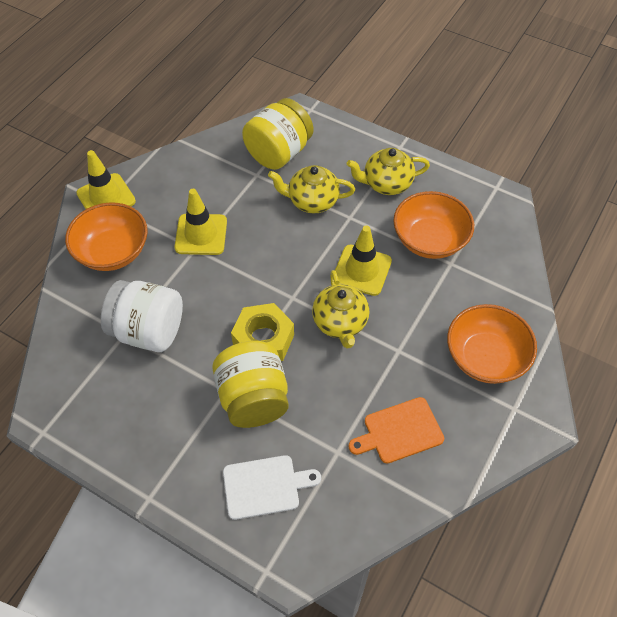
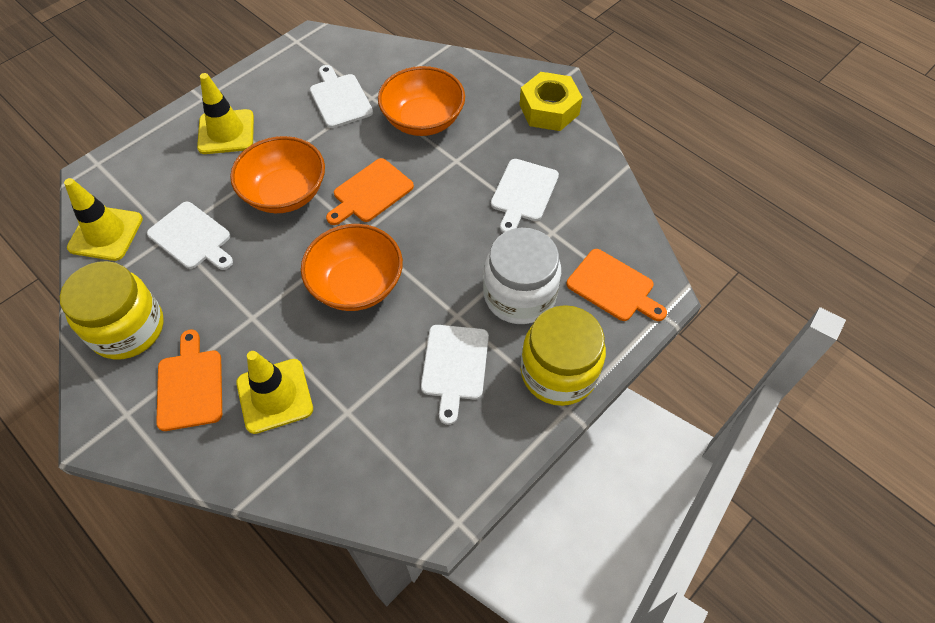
orange cutting board: [348,397,444,464] = 1 -> [156,330,222,431] [326,158,414,225] [566,249,667,321] = 3
white cutting board: [223,455,321,520] = 1 -> [147,202,233,270] [310,65,373,128] [421,325,489,425] [491,159,559,233] = 4
yellow teapot: [268,165,355,213] [312,270,369,348] [347,148,430,195] = 3 -> none = 0

